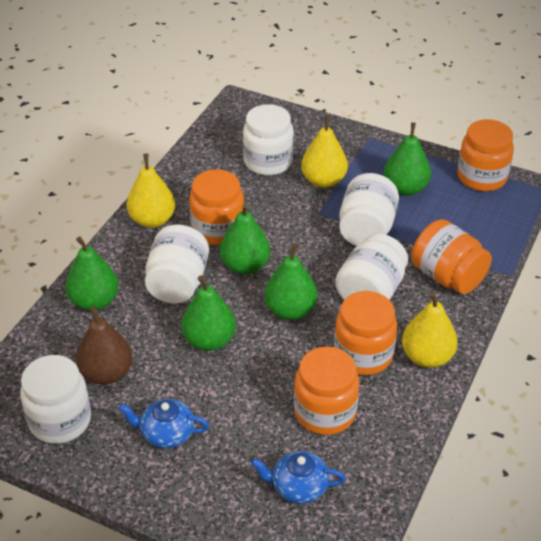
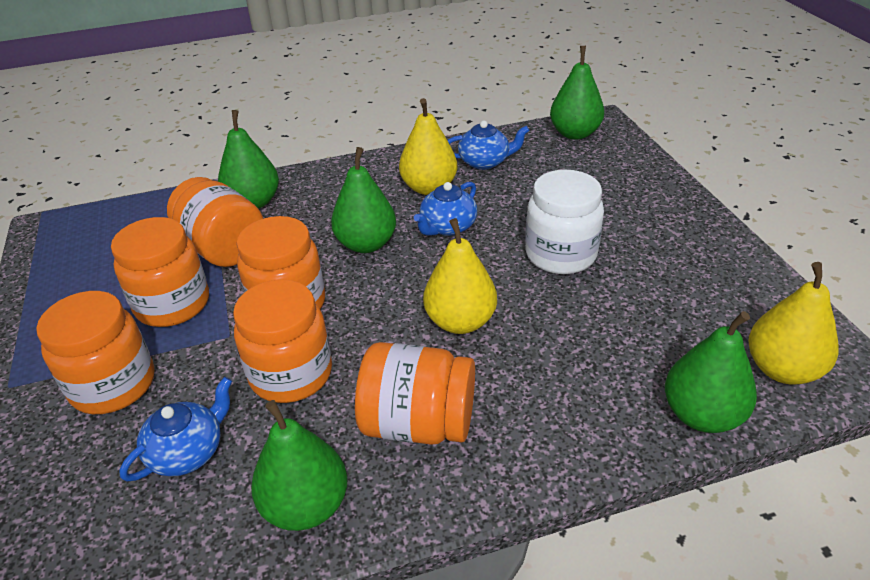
blue teapot: [119,399,209,448] [251,451,346,504] = 2 -> [119,377,232,482] [414,182,477,236] [447,120,530,170] = 3
brown pear: [76,306,133,385] = 1 -> none = 0
orange jar: [189,169,244,245] [294,346,359,435] [334,291,397,375] [412,219,492,294] [458,119,514,192] = 5 -> [36,291,154,414] [111,217,209,327] [167,177,263,267] [233,279,332,403] [236,216,325,309] [355,342,475,445] = 6
white jar: [20,355,91,444] [145,224,209,304] [243,104,294,176] [335,234,408,300] [339,173,399,246] = 5 -> [525,170,604,274] = 1

